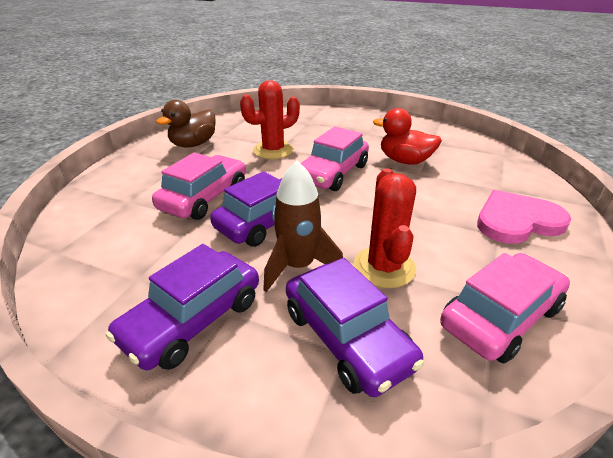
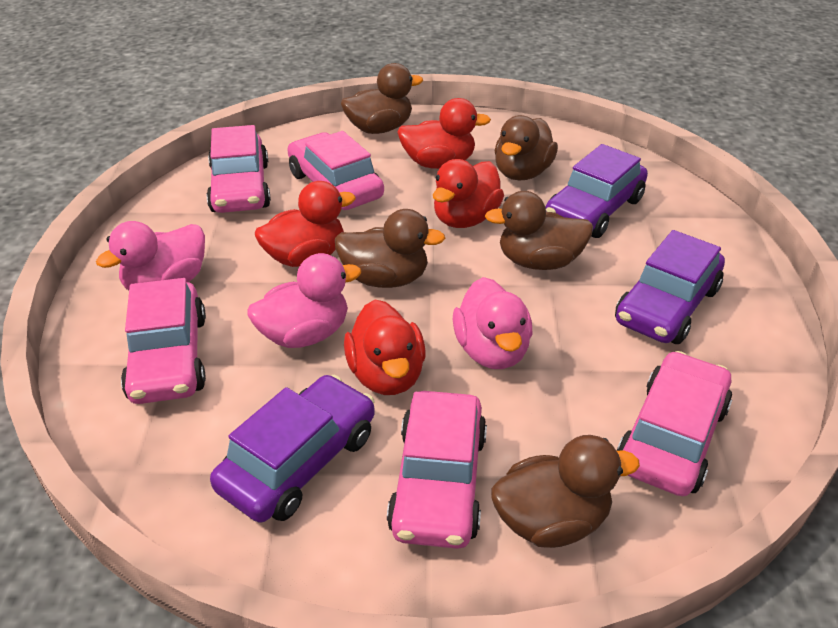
brown duck: [156,100,216,147] = 1 -> [335,209,445,288] [341,63,423,134] [485,191,593,270] [491,435,640,548] [495,115,558,181] = 5
brown rocket: [263,160,343,292] = 1 -> none = 0
pink car: [152,152,246,220] [301,126,369,191] [440,253,570,363] = 3 -> [121,278,206,404] [206,125,271,213] [287,131,384,210] [387,391,487,549] [617,351,732,496] = 5
pink duck: none = 0 -> [96,221,205,290] [248,253,361,348] [453,277,532,369] = 3
pink heart: [477,190,571,244] = 1 -> none = 0
red cactus: [240,80,300,159] [354,168,416,288] = 2 -> none = 0
red duck: [373,108,442,165] = 1 -> [255,181,356,267] [344,300,426,395] [397,98,491,169] [433,159,504,228] = 4

